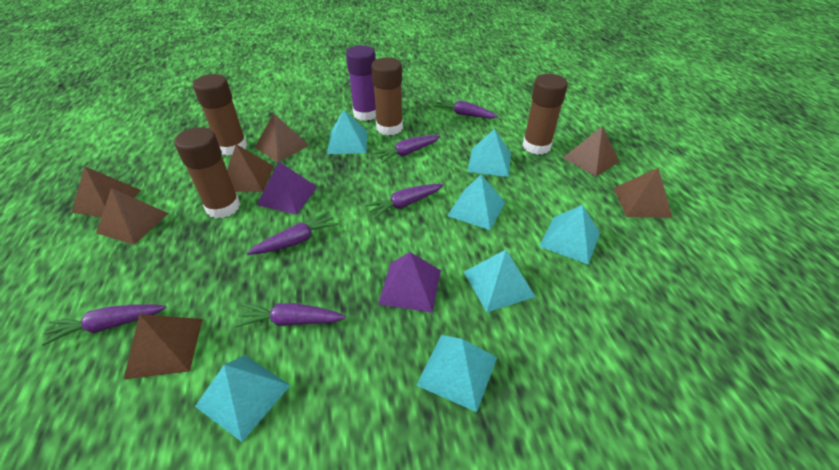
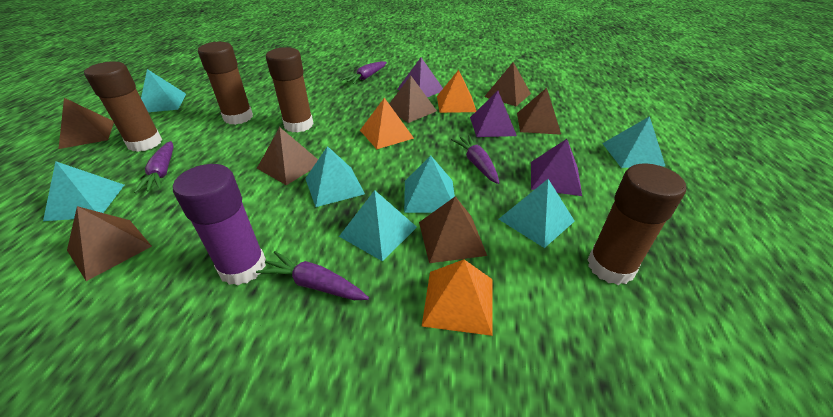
orange pyramid: none = 0 -> [360,98,414,149] [422,259,492,336] [437,70,476,113] = 3
purple carrot: [42,304,166,346] [234,303,346,327] [247,211,338,255] [365,184,443,219] [373,135,441,163] [433,99,498,119] = 6 -> [134,141,173,193] [256,251,369,300] [341,61,387,84] [451,135,499,184] = 4
purple pyramid: [257,161,317,215] [378,252,441,313] = 2 -> [397,57,443,97] [470,91,517,137] [531,139,582,196] = 3

